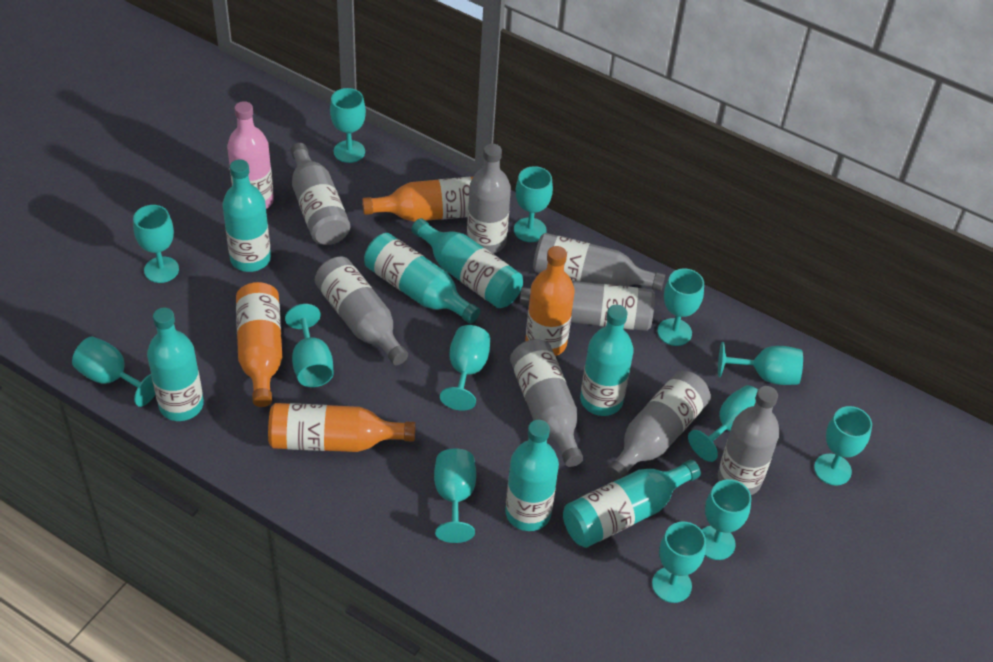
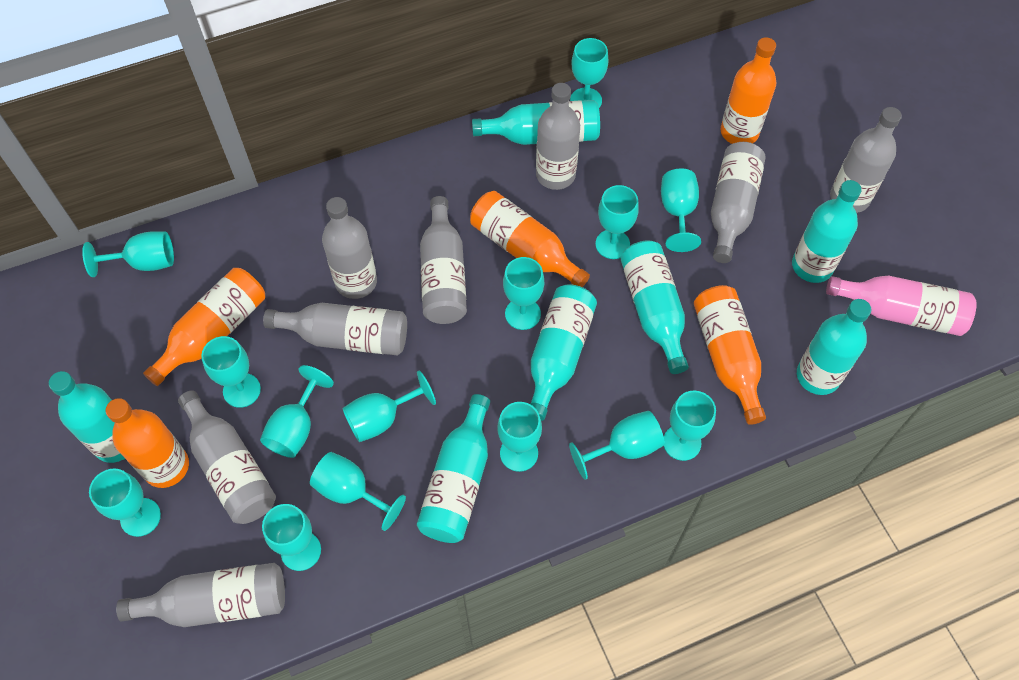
orange bottle: [236,282,282,407] [268,403,416,452] [362,177,473,222] [525,246,575,356] = 4 -> [106,398,189,488] [143,268,265,386] [470,191,590,287] [694,285,766,425] [721,37,776,144] = 5
turquoise goblet: [72,337,155,407] [133,205,179,283] [285,304,334,387] [330,88,366,163] [434,448,476,543] [440,325,490,411] [514,166,553,242] [652,521,706,603] [657,269,704,346] [688,385,758,462] [702,479,751,560] [718,342,803,385] [814,406,872,485] = 13 -> [82,231,174,277] [89,469,161,537] [201,336,261,408] [260,365,334,458] [262,504,321,571] [310,452,406,531] [343,371,436,442] [497,402,542,472] [503,257,544,330] [569,411,664,480] [570,38,608,108] [595,185,639,259] [661,168,701,252] [664,391,716,461] = 14

